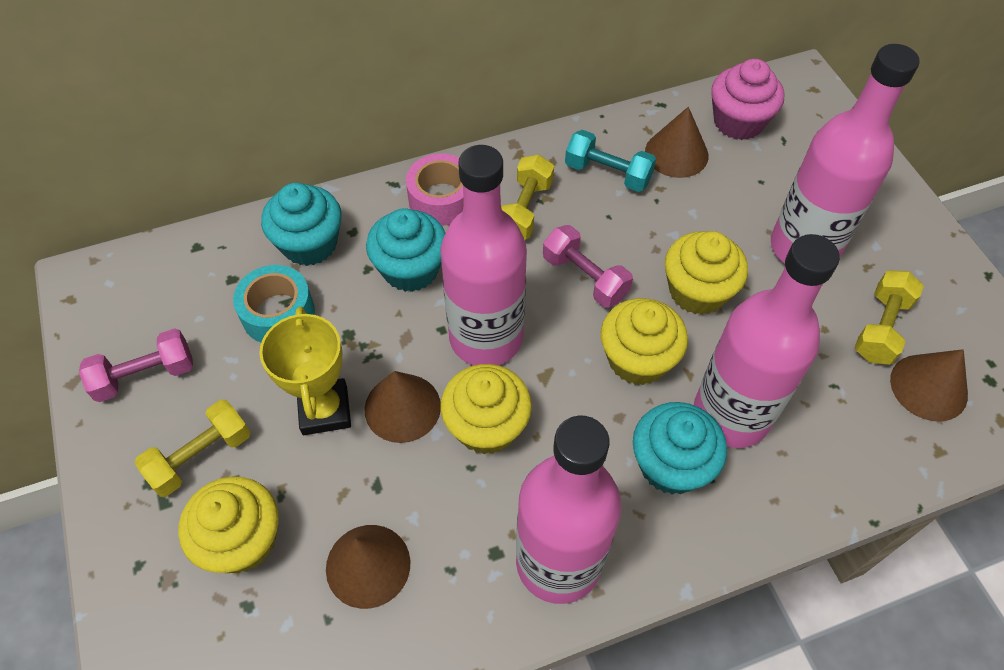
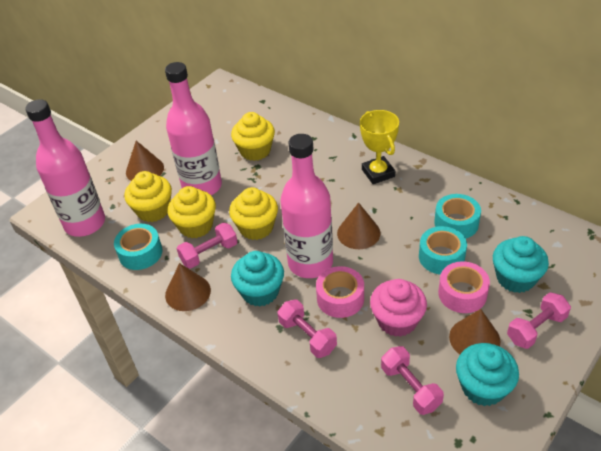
pink bottle: [440,145,527,365] [516,416,622,604] [694,234,840,448] [771,44,920,264] = 4 -> [25,99,105,237] [165,62,222,195] [281,134,333,278] = 3
pink dumbbell: [79,328,193,402] [543,225,633,308] = 2 -> [177,223,237,268] [277,300,337,358] [381,346,444,415] [507,292,571,349] = 4
pink tape: [406,154,464,226] = 1 -> [316,266,364,318] [438,261,490,313] = 2
turquoise dumbbell: [565,130,656,192] = 1 -> none = 0
turquoise tape: [233,265,315,343] = 1 -> [114,224,162,270] [419,226,467,275] [434,194,481,238] = 3
yellow dumbbell: [135,400,251,497] [501,155,554,240] [854,270,924,365] = 3 -> none = 0

